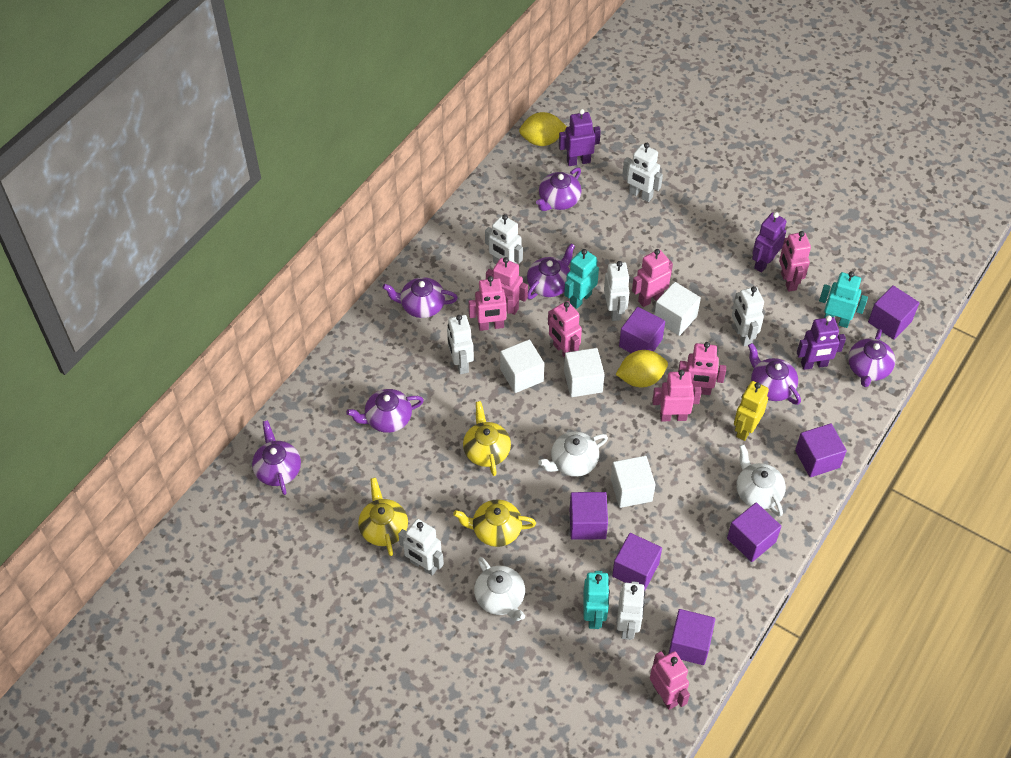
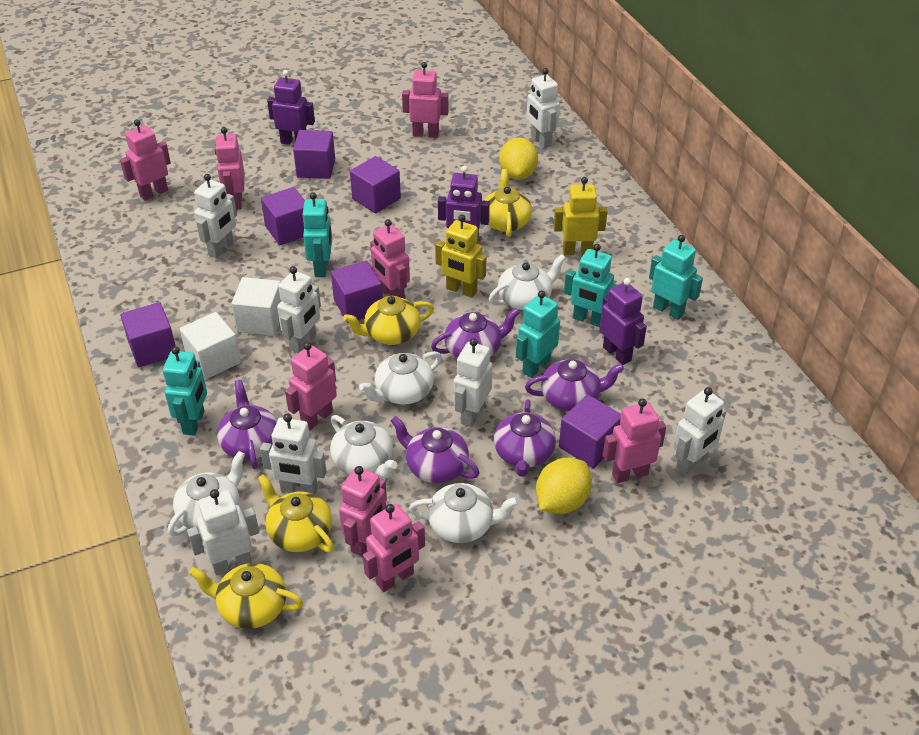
purple cube: [570,492,608,540] [612,533,662,590] [619,307,665,353] [668,609,715,665] [727,503,781,562] [795,423,847,477] [868,285,919,340] = 7 -> [120,302,176,367] [261,187,305,245] [293,130,335,179] [331,260,383,323] [350,156,401,213] [559,395,621,469] = 6
purple teapot: [252,420,301,495] [346,389,424,433] [383,277,458,318] [527,243,575,299] [536,167,581,211] [748,343,801,405] [848,329,895,387] = 7 -> [217,380,277,469] [391,416,479,483] [431,308,520,358] [494,399,556,477] [525,359,624,411] = 5
turquoise robot: [564,249,599,309] [583,571,610,629] [819,271,868,328] = 3 -> [163,346,207,435] [303,192,332,277] [516,290,560,378] [564,244,617,327] [649,235,703,320] = 5
white cube: [500,339,544,393] [564,348,605,397] [611,456,656,508] [654,282,701,336] = 4 -> [180,312,241,380] [231,277,281,336] = 2
white teapot: [474,557,525,621] [538,431,608,477] [736,444,786,517] = 3 -> [167,451,245,537] [330,415,397,478] [359,351,441,405] [409,483,519,543] [489,254,566,310] = 5
yellow robot: [734,381,769,441] = 1 -> [435,215,486,298] [554,177,608,256] = 2
yellow teapot: [358,478,408,556] [453,499,536,547] [463,401,511,476] = 3 -> [189,563,303,629] [258,474,334,553] [343,296,434,345] [484,169,532,237] = 4

